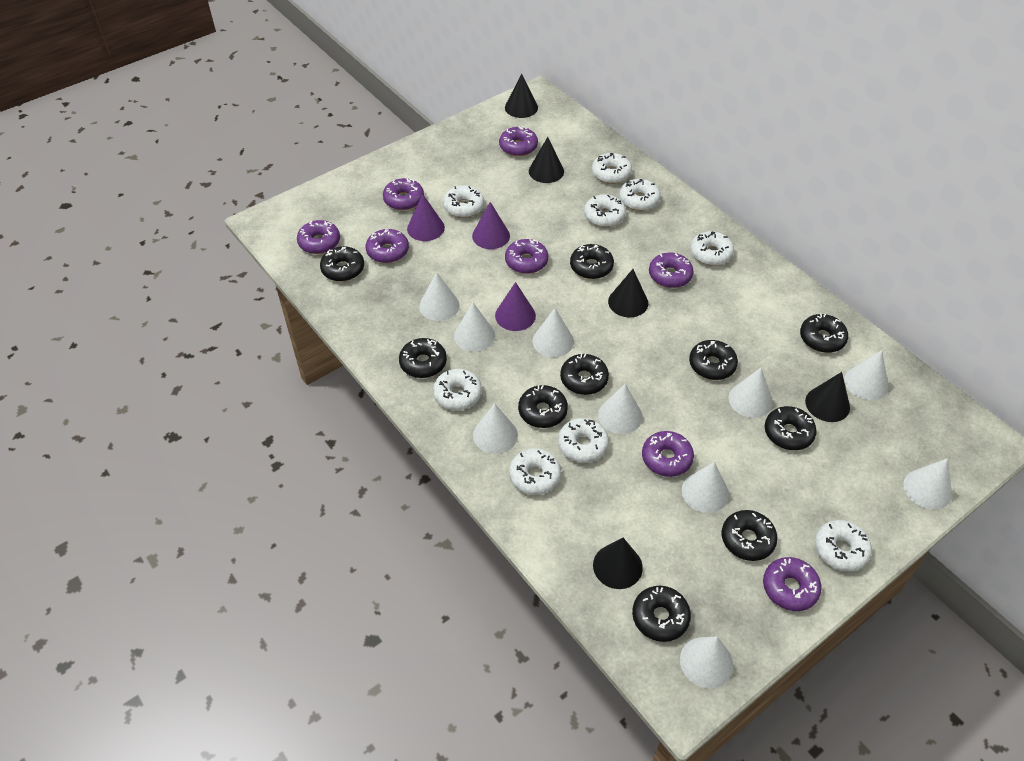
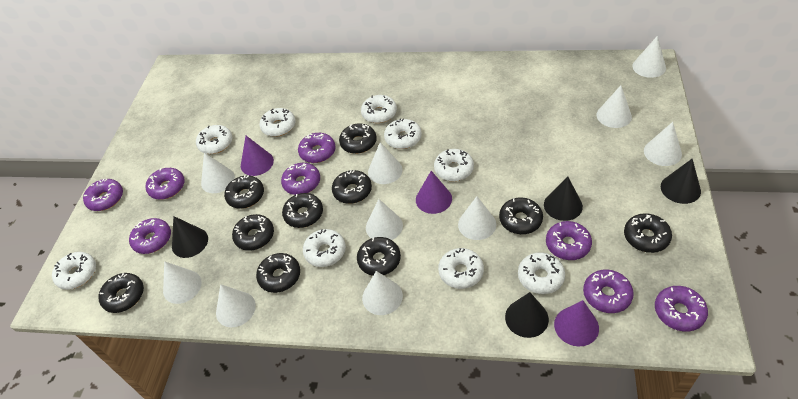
black cone: [505,74,538,118] [529,137,564,183] [593,538,643,589] [608,269,648,317] [805,372,850,422] = 5 -> [172,216,208,258] [505,292,549,338] [544,177,583,221] [661,159,701,204] = 4

